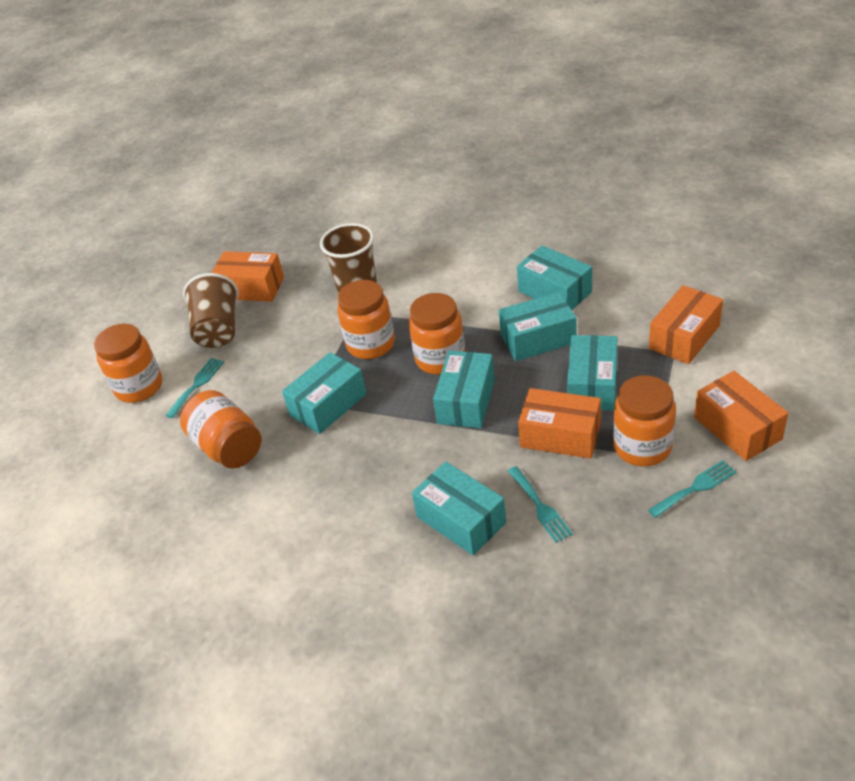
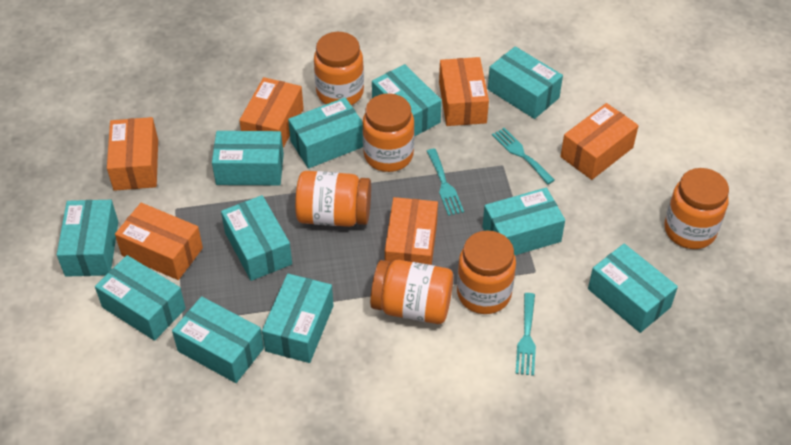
brown cup: [183,273,238,348] [320,223,377,292] = 2 -> none = 0
orange box: [212,251,284,302] [518,388,601,459] [649,285,723,364] [694,371,788,461] = 4 -> [107,117,158,191] [115,203,203,280] [239,77,304,148] [385,197,438,265] [439,57,489,126] [560,103,639,180] = 6
orange jar: [94,324,162,403] [180,390,261,469] [337,280,395,359] [409,293,465,374] [613,376,676,467] = 5 -> [295,171,371,227] [314,32,364,105] [362,93,414,172] [370,260,453,324] [457,231,516,314] [664,168,729,249] = 6
turquoise box: [282,352,367,434] [412,461,506,556] [433,351,495,428] [499,292,577,361] [517,245,592,310] [567,335,618,411] = 6 -> [57,200,118,277] [95,255,186,341] [172,296,264,383] [212,131,284,185] [221,195,292,281] [262,274,334,363] [288,98,363,169] [372,64,442,137] [482,188,565,255] [488,46,563,119] [588,244,678,333] = 11

